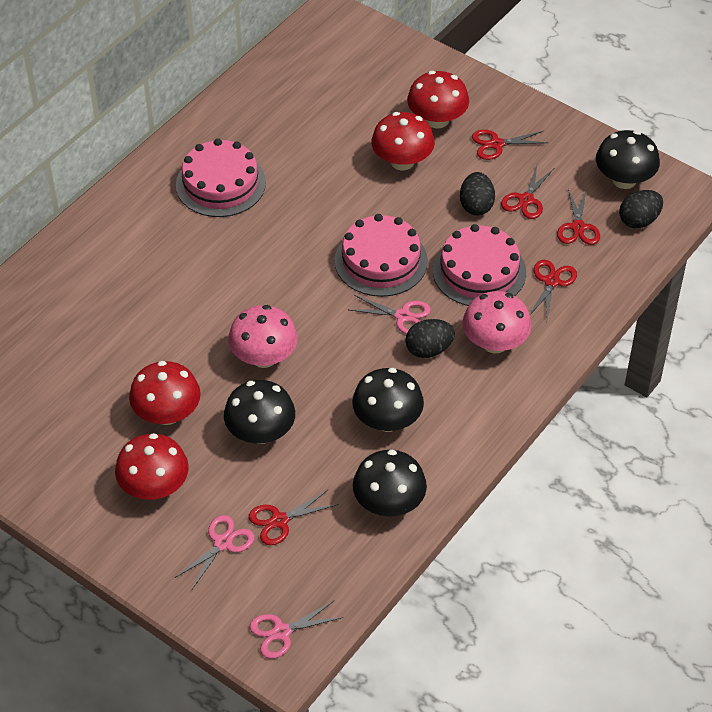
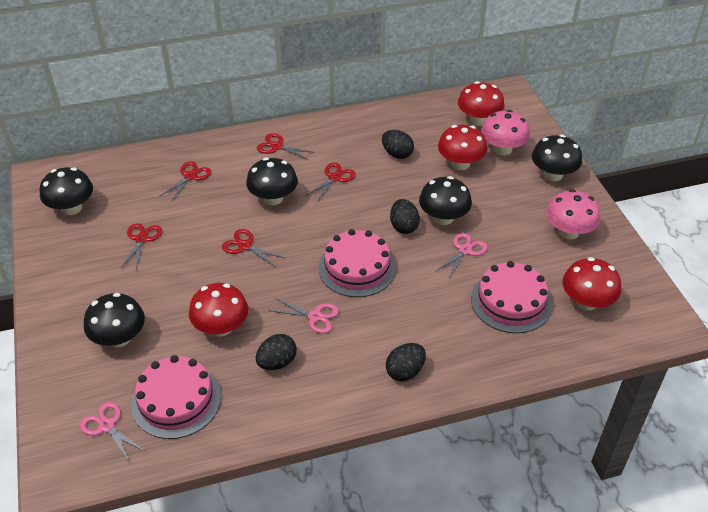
black egg: [405,319,455,358] [460,172,495,216] [619,190,663,228] = 3 -> [256,334,297,370] [382,130,414,159] [386,343,426,381] [390,199,420,234] = 4
black mushroom: [224,380,295,444] [352,368,424,432] [353,450,427,517] [596,130,660,189] = 4 -> [40,167,93,215] [84,293,145,347] [246,158,298,205] [419,176,472,225] [532,135,582,181] = 5

